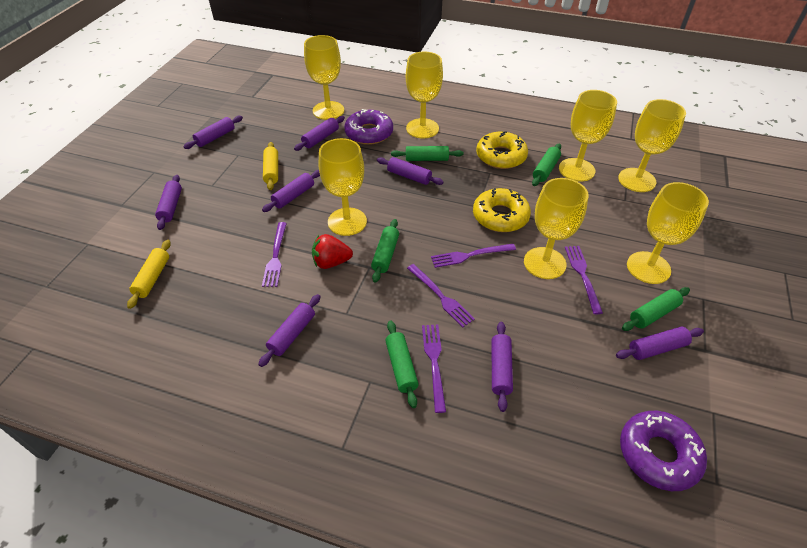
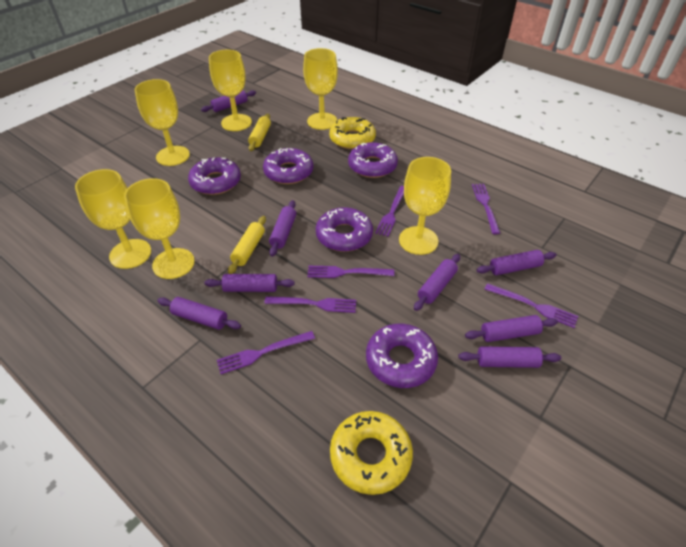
green rolling pin: [371,219,399,283] [385,320,419,408] [391,146,464,161] [532,144,561,186] [622,287,690,331] = 5 -> none = 0
purple donut: [344,109,393,145] [620,411,707,491] = 2 -> [188,157,241,195] [263,148,314,184] [316,207,373,252] [348,142,398,178] [366,324,438,388] = 5
purple fork: [262,222,287,287] [407,264,475,328] [422,324,446,413] [431,244,516,268] [565,246,603,314] = 5 -> [217,331,315,374] [264,296,356,313] [307,266,395,278] [375,186,404,237] [472,184,500,234] [484,283,578,328] = 6
red strawberry: [312,234,353,269] = 1 -> none = 0
yellow goblet: [304,35,344,120] [319,138,367,236] [406,51,443,139] [524,178,589,279] [559,90,617,182] [618,99,686,192] [627,182,709,284] = 7 -> [75,169,151,269] [124,178,195,279] [134,79,190,166] [209,49,252,131] [303,48,338,130] [399,157,451,255] = 6

